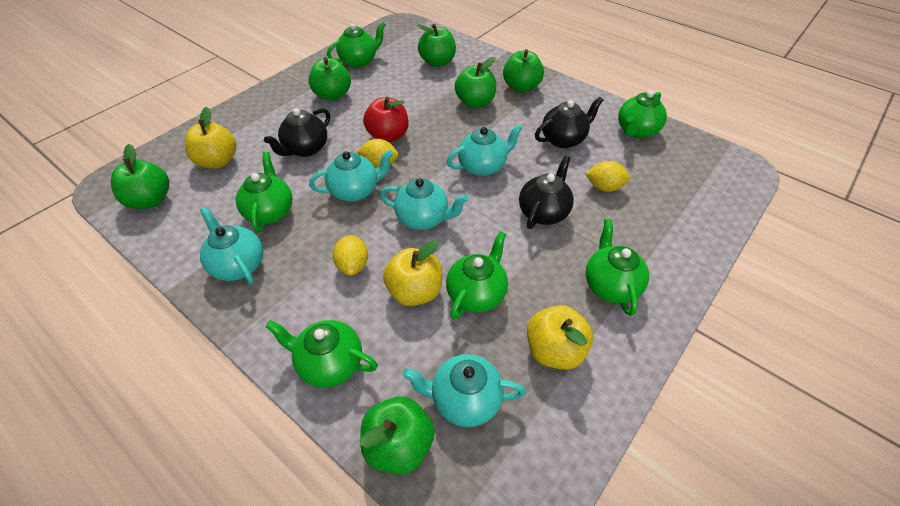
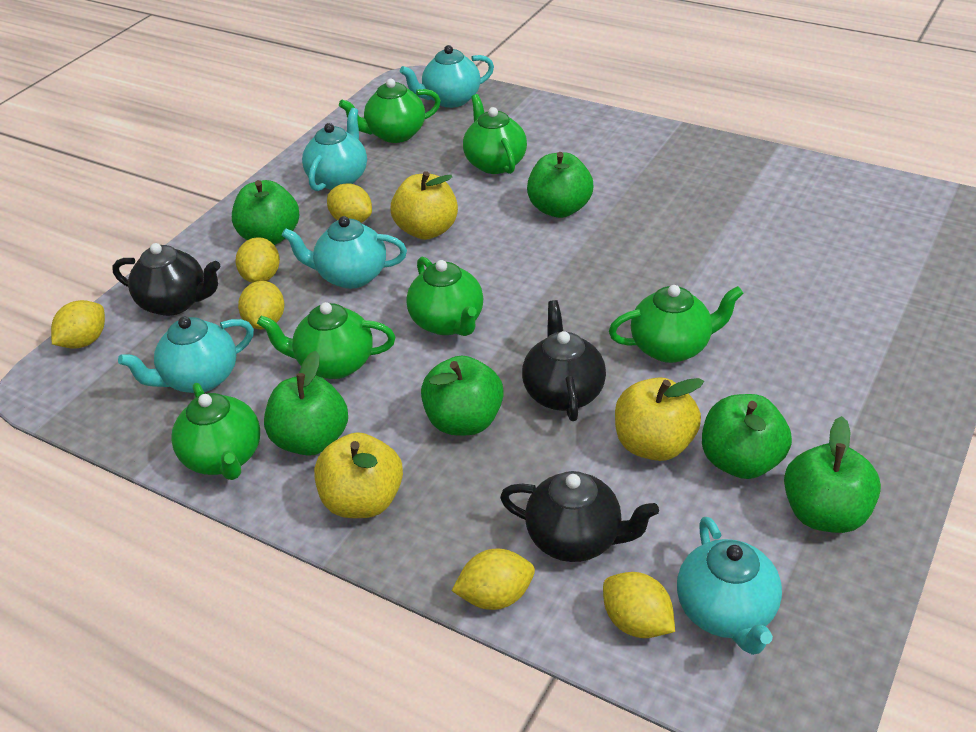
red apple: [363,96,408,143] = 1 -> none = 0
yellow lemon: [333,235,368,276] [357,139,398,168] [586,161,630,192] = 3 -> [51,300,105,348] [236,237,280,283] [238,281,284,329] [327,183,372,223] [452,549,535,610] [603,572,675,638] = 6

